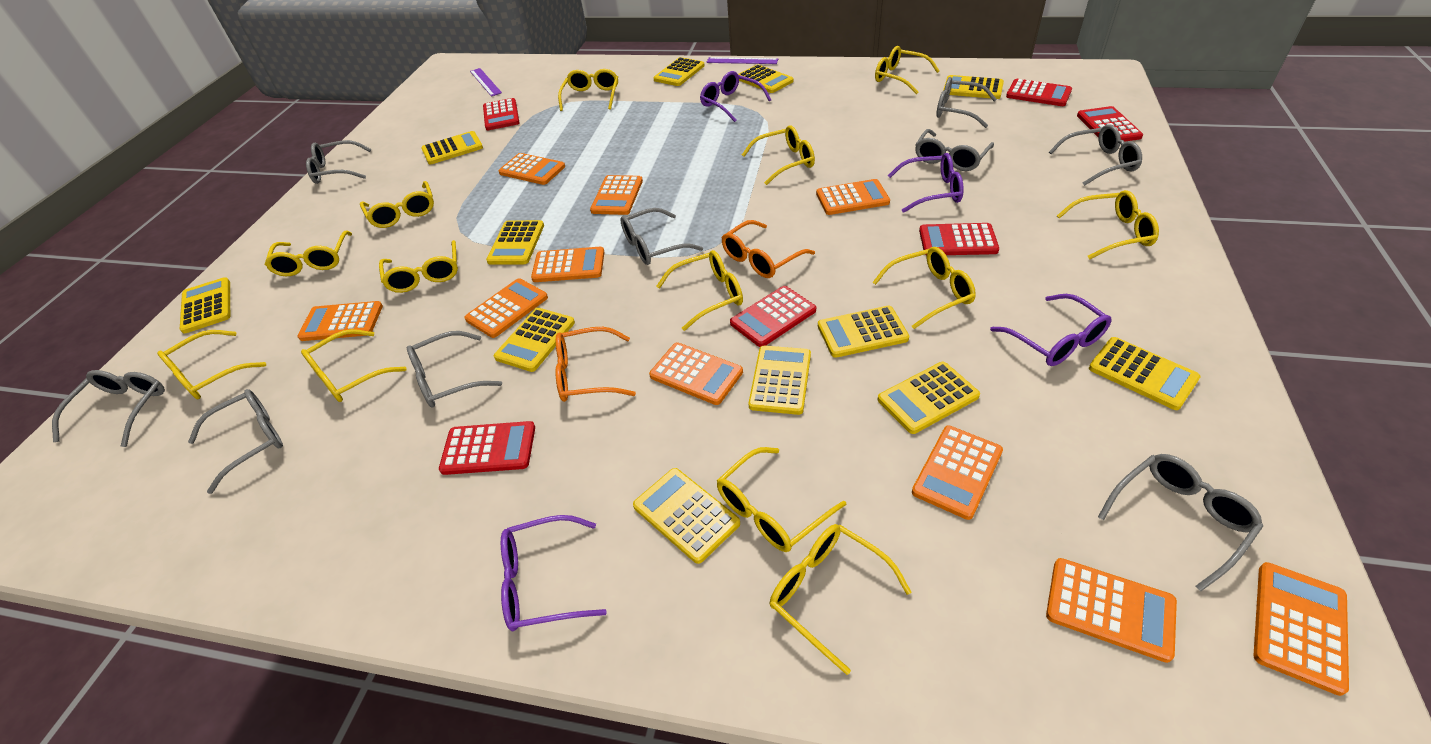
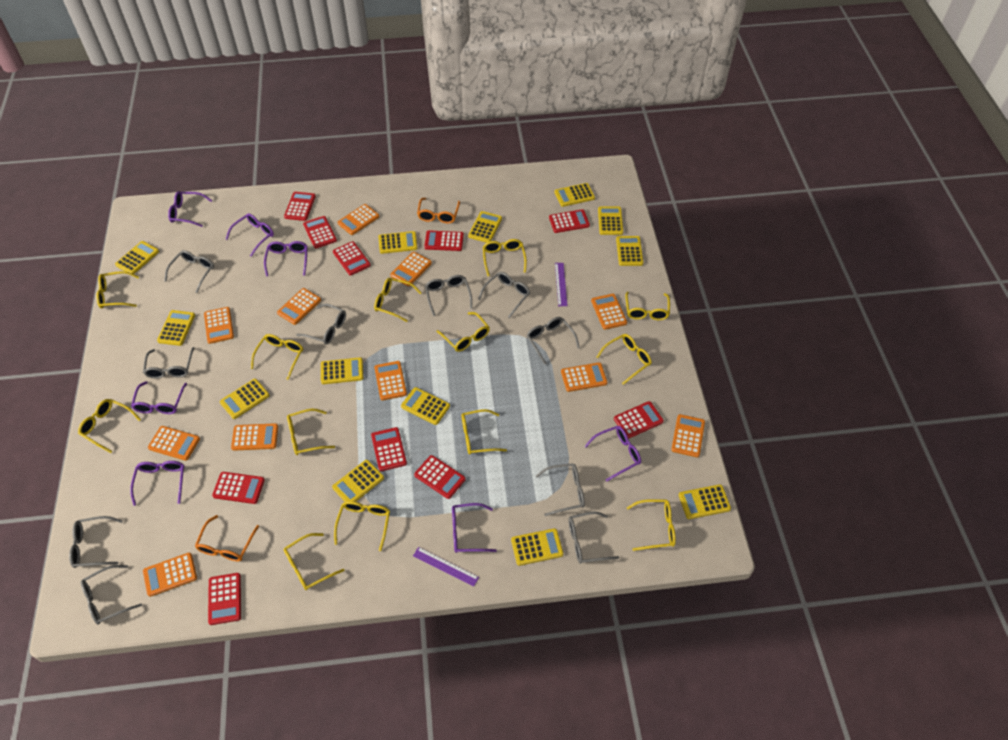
grey glasses: [52,370,165,447] [188,389,283,494] [306,140,371,184] [407,331,502,408] [620,208,703,265] [915,129,994,171] [936,77,997,128] [1049,124,1142,186] [1098,454,1263,591] = 9 -> [69,516,123,568] [81,565,142,625] [143,347,194,379] [164,250,214,293] [296,304,346,344] [425,275,472,316] [478,272,530,318] [526,317,580,365] [536,463,585,516] [568,511,619,564] = 10
orange calculator: [297,301,383,341] [465,278,548,338] [499,153,565,185] [531,247,605,282] [590,175,643,215] [649,342,743,405] [816,179,890,215] [912,426,1003,520] [1046,558,1177,663] [1253,562,1349,696] = 10 -> [143,553,197,597] [148,426,200,461] [204,307,234,344] [231,423,278,451] [277,288,321,325] [338,204,379,235] [374,361,407,400] [390,252,432,286] [561,362,607,392] [591,294,627,330] [671,414,705,457] = 11
purple glasses: [501,515,607,631] [700,71,771,122] [888,153,964,213] [990,294,1111,366] = 4 -> [130,461,185,506] [131,381,187,414] [168,191,212,227] [226,213,274,257] [264,241,308,276] [452,503,497,553] [585,426,641,481] = 7
red calculator: [439,421,535,475] [483,98,519,130] [730,286,816,347] [919,223,999,255] [1006,79,1072,106] [1077,106,1143,142] = 6 -> [208,573,241,625] [212,472,265,504] [284,192,316,221] [303,216,337,248] [333,241,371,275] [371,427,407,471] [414,455,466,499] [424,231,464,251] [549,209,590,233] [614,401,664,439] = 10
yellow calculator: [180,277,230,334] [421,131,483,165] [486,220,544,264] [494,308,575,372] [633,468,740,564] [653,57,705,86] [738,64,794,93] [749,346,811,415] [818,306,909,358] [878,362,980,434] [943,75,1004,99] [1089,337,1201,410] = 12 -> [115,241,159,274] [157,310,195,346] [220,379,270,419] [321,357,363,384] [332,460,384,502] [378,231,418,254] [401,387,450,425] [468,211,502,243] [511,528,563,566] [555,183,595,207] [598,206,623,235] [616,236,643,266] [679,484,731,519] = 13

